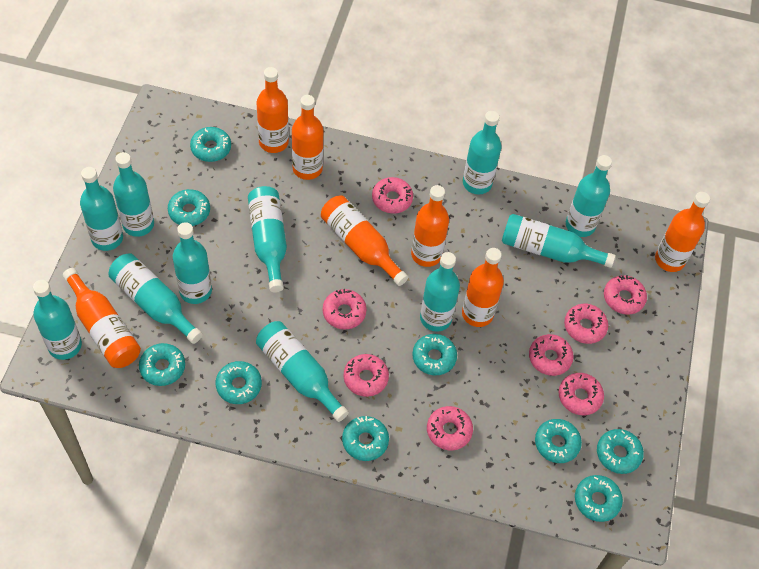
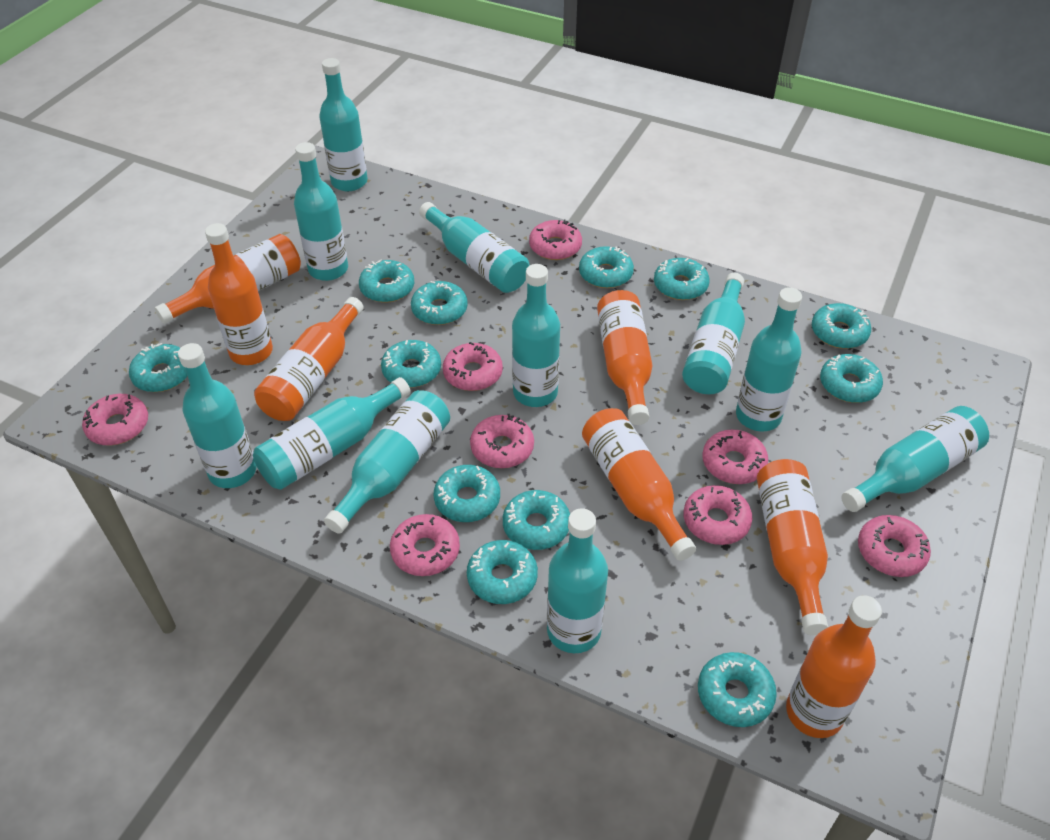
turquoise donut: [139,343,185,386] [168,189,210,226] [190,127,231,162] [216,361,262,404] [342,416,389,461] [412,334,457,375] [535,419,582,463] [575,475,623,522] [597,429,644,474] = 9 -> [129,343,187,392] [359,260,414,303] [381,340,441,388] [411,281,468,325] [434,465,500,522] [467,540,538,604] [503,490,570,550] [579,246,634,288] [654,258,710,300] [698,652,777,727] [812,303,871,349] [820,354,883,403] = 12

